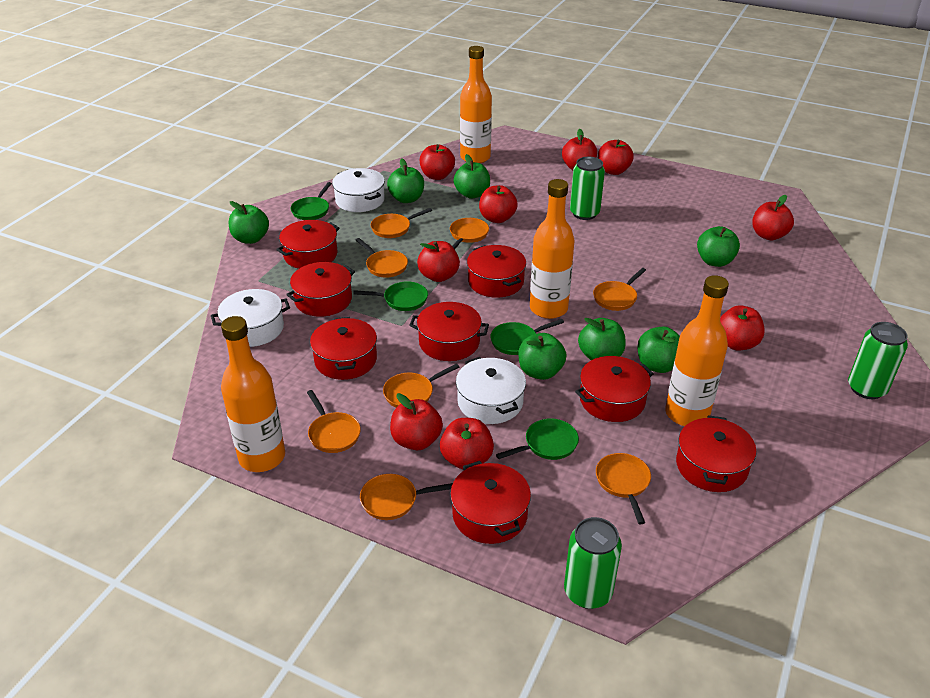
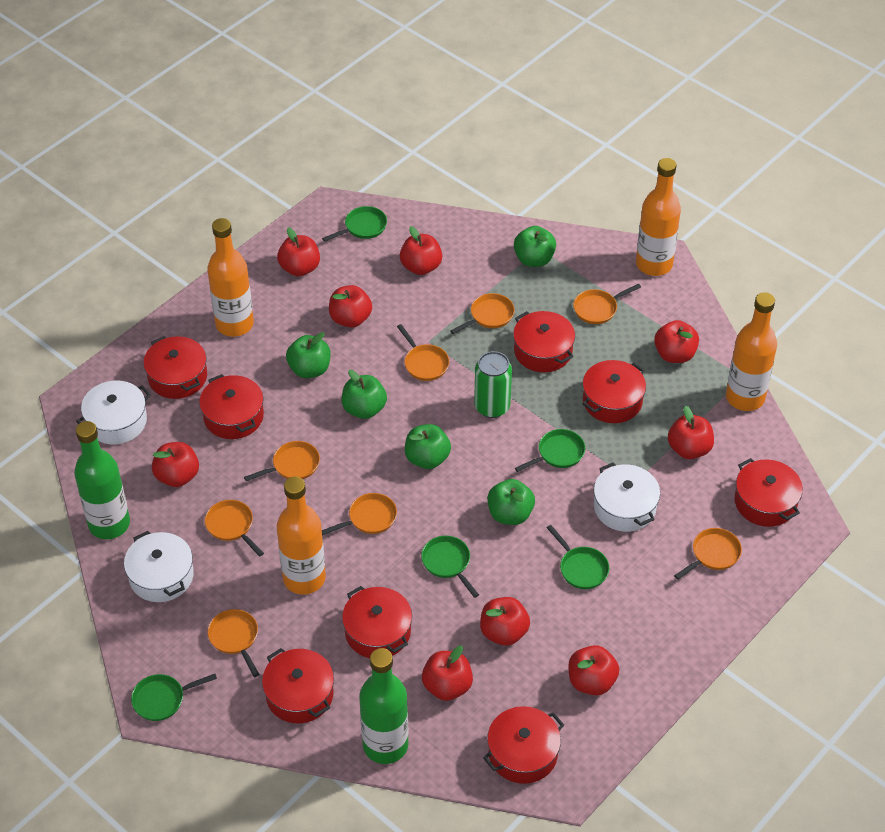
green apple: [229,201,269,244] [387,159,424,203] [454,154,490,198] [518,333,567,380] [578,318,626,360] [637,327,680,373] [697,226,740,267] = 7 -> [286,332,331,378] [342,370,387,419] [405,424,451,469] [487,479,535,525] [514,226,556,267] = 5
green bottle: none = 0 -> [74,421,130,539] [359,648,409,764] = 2
green can: [564,517,622,609] [570,157,605,220] [848,322,908,399] = 3 -> [474,351,512,418] = 1
green pan: [291,182,332,220] [353,281,428,311] [490,319,564,355] [496,418,579,460] = 4 -> [131,674,217,721] [322,206,387,242] [421,536,479,598] [515,429,585,472] [547,525,609,589] = 5

